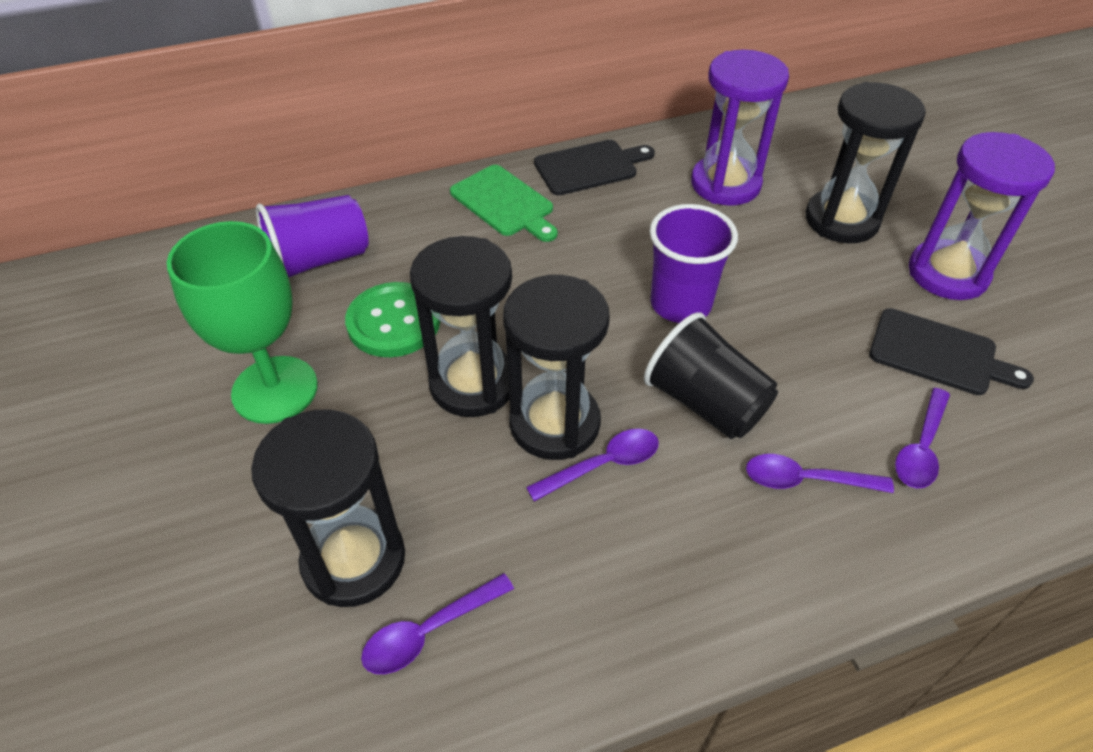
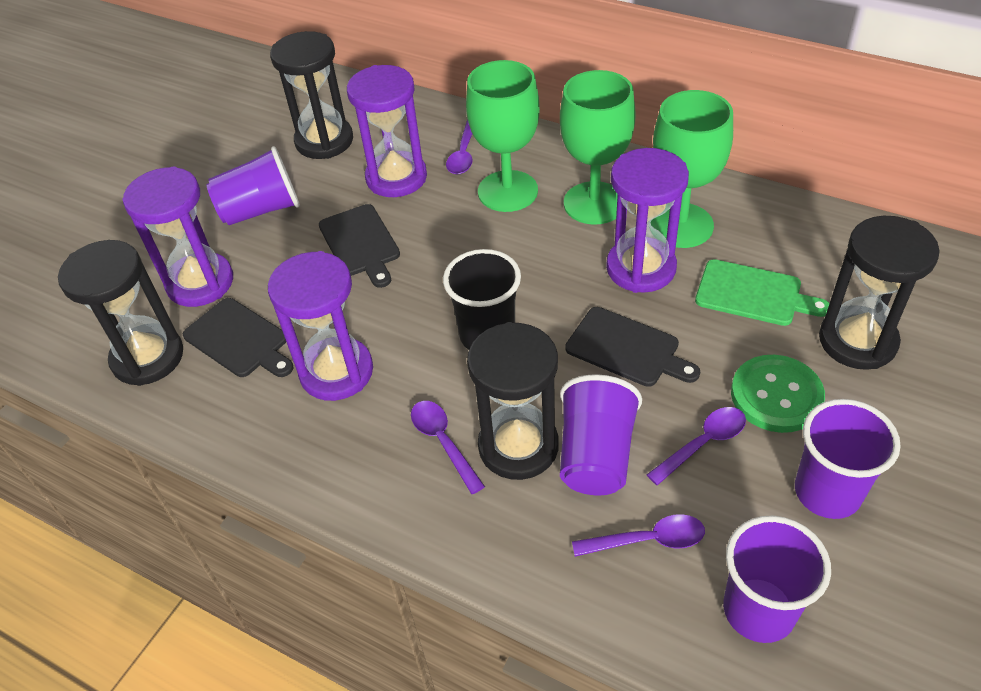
black cutting board: [534,140,655,195] [869,308,1034,395] = 2 -> [183,298,294,377] [319,204,400,288] [565,307,700,387] = 3
green goblet: [167,221,318,424] = 1 -> [466,60,540,212] [560,70,636,225] [650,90,733,248] = 3
purple cup: [256,195,369,278] [649,204,738,323] = 2 -> [206,146,300,225] [560,374,642,495] [723,516,831,643] [795,399,901,519] = 4
purple hourglass: [691,50,789,206] [909,132,1055,300] = 2 -> [123,167,233,307] [268,251,373,401] [347,65,427,197] [606,148,689,293] = 4

